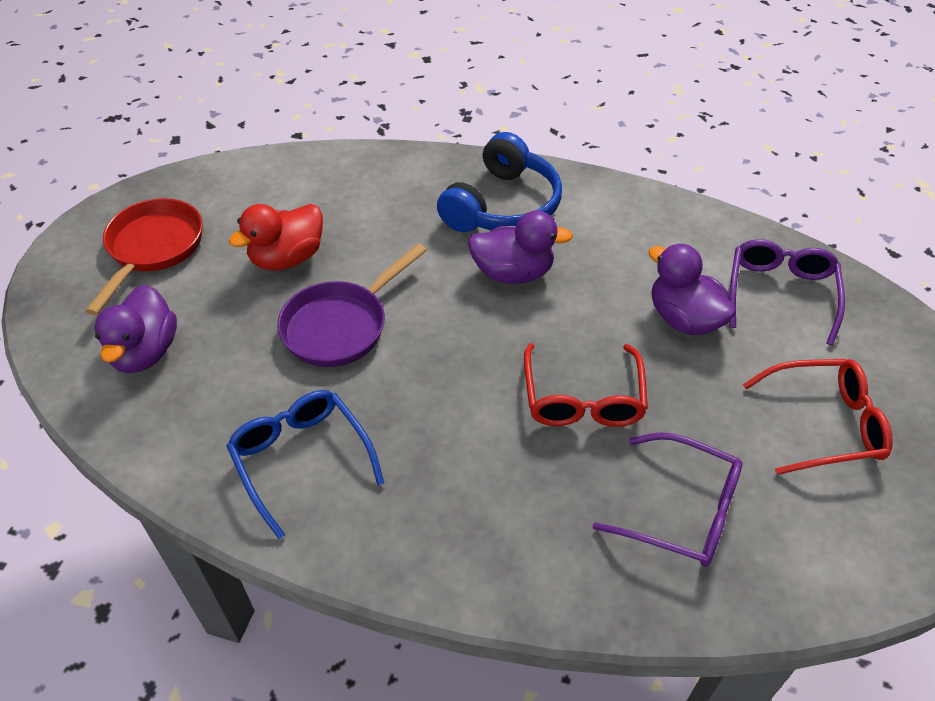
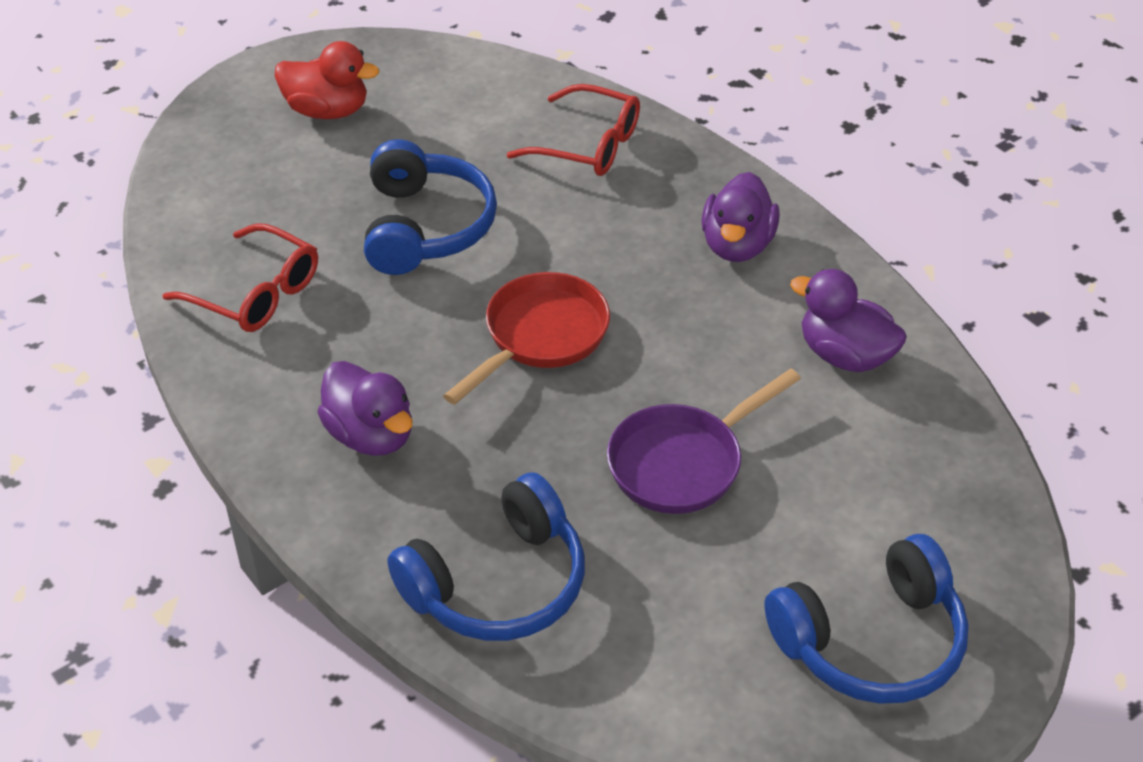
blue glasses: [227,390,384,539] = 1 -> none = 0
blue headphones: [437,132,562,232] = 1 -> [364,139,497,275] [387,472,585,641] [764,534,969,704] = 3
purple glasses: [593,432,742,567] [729,239,845,345] = 2 -> none = 0

